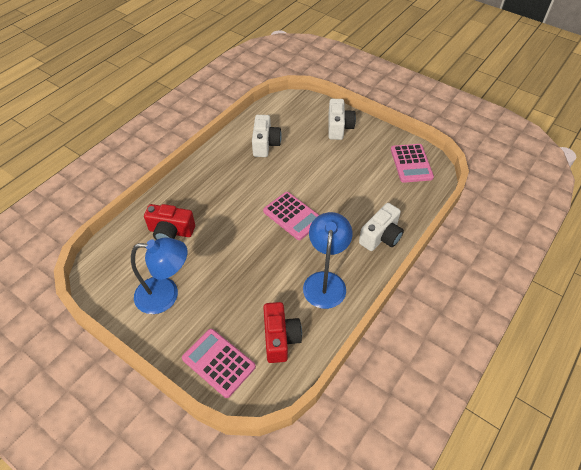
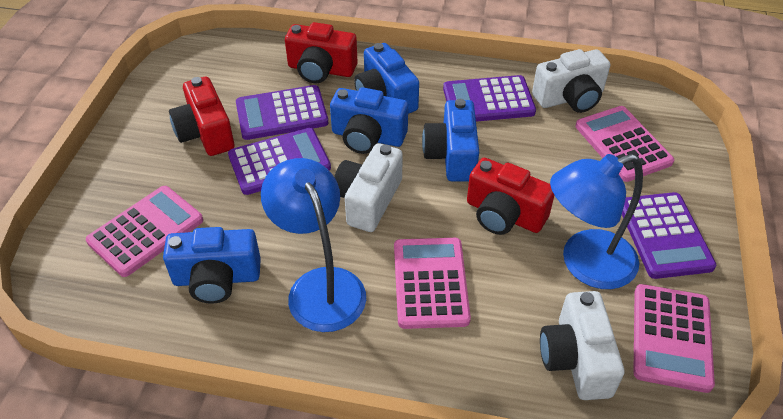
blue camera: none = 0 -> [163,227,261,304] [330,87,408,154] [354,43,419,114] [422,99,479,181] = 4
pink calculator: [182,329,256,398] [263,192,319,240] [391,144,434,183] = 3 -> [86,186,203,277] [394,238,471,329] [575,106,674,182] [633,284,715,393] = 4
purple calculator: none = 0 -> [228,128,331,195] [236,85,328,140] [443,75,536,122] [622,192,716,279] = 4
red camera: [144,204,195,240] [263,302,302,363] = 2 -> [169,77,234,156] [285,22,358,83] [467,158,554,235] = 3

